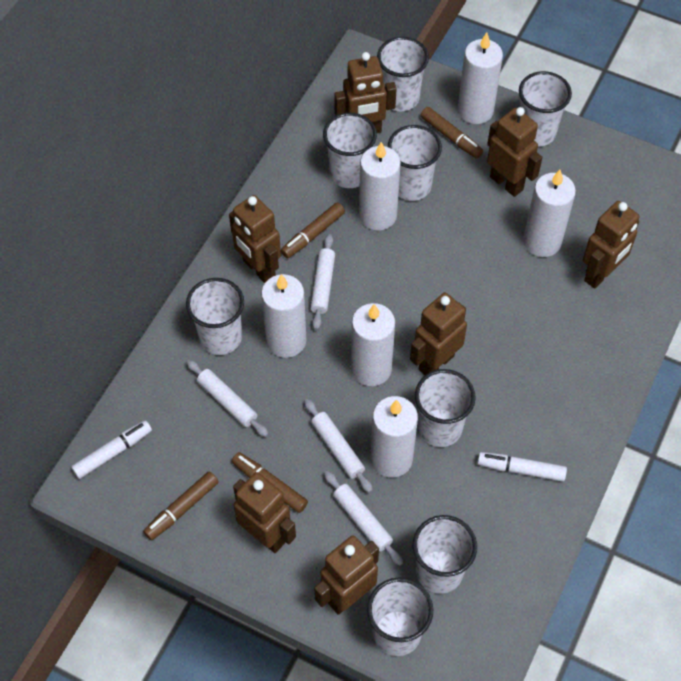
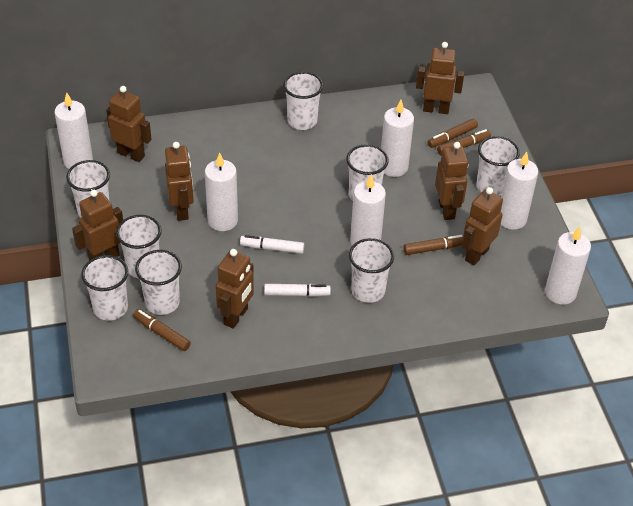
white rolling pin: [186,360,269,437] [304,399,373,493] [310,234,335,330] [324,471,403,566] = 4 -> none = 0

